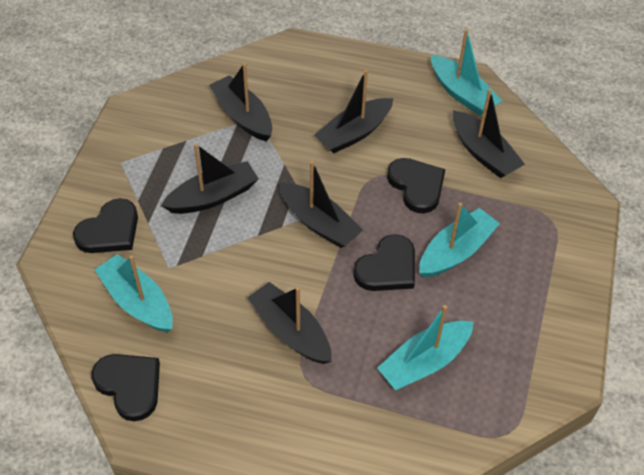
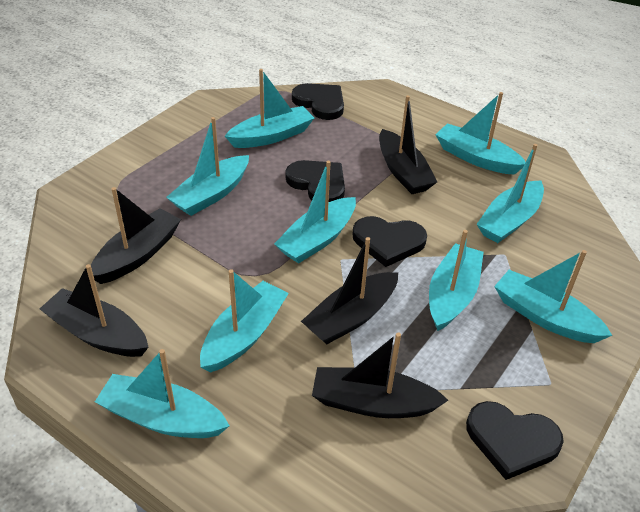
black boat: [161,144,259,214] [209,63,272,141] [247,282,332,364] [279,161,363,248] [314,70,393,153] [453,89,525,178] = 6 -> [40,264,149,357] [91,187,181,284] [301,237,398,344] [312,332,448,418] [379,95,437,194] = 5
turquoise boat: [94,254,173,332] [377,305,474,390] [419,203,500,278] [431,29,502,116] = 4 -> [95,349,230,438] [166,117,249,216] [200,269,289,373] [225,69,314,148] [274,161,356,263] [429,230,484,331] [435,92,526,174] [477,144,544,243] [494,250,612,343] = 9

